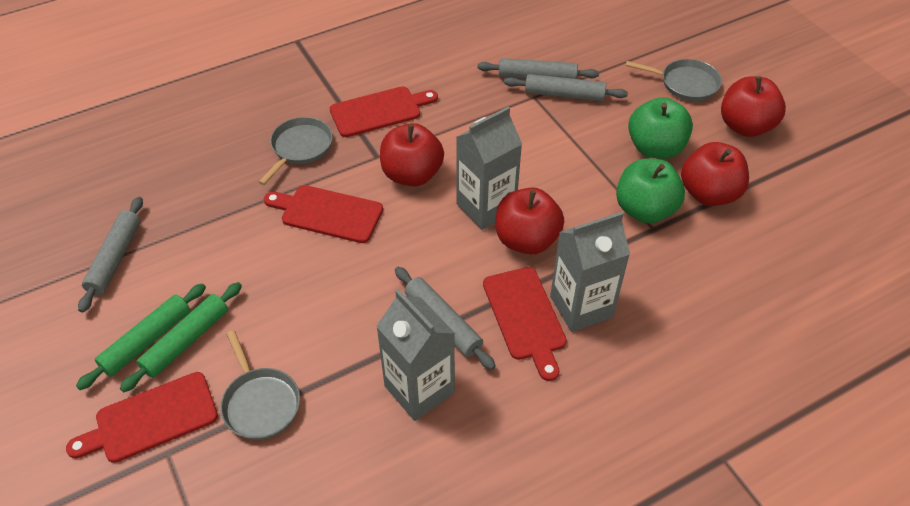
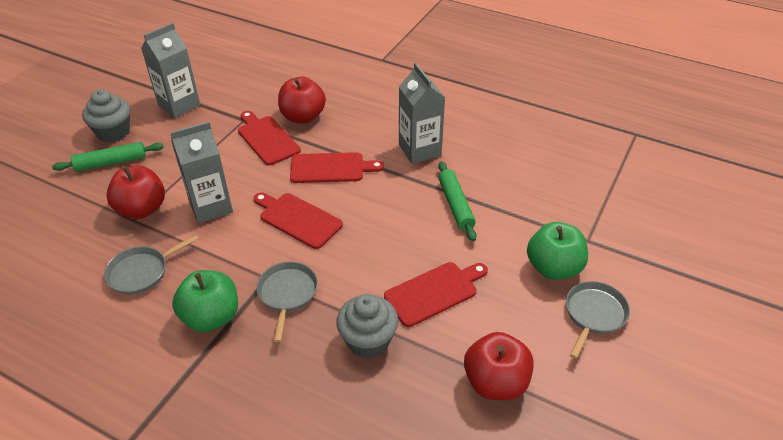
grey cupcake: none = 0 -> [82,89,130,142] [336,294,398,358] = 2
grey rolling pin: [78,197,143,313] [395,267,496,370] [478,58,599,79] [504,74,628,101] = 4 -> none = 0
red apple: [380,123,444,186] [496,187,564,254] [681,142,749,206] [721,76,786,137] = 4 -> [106,165,165,219] [278,77,326,124] [464,332,534,400] = 3

